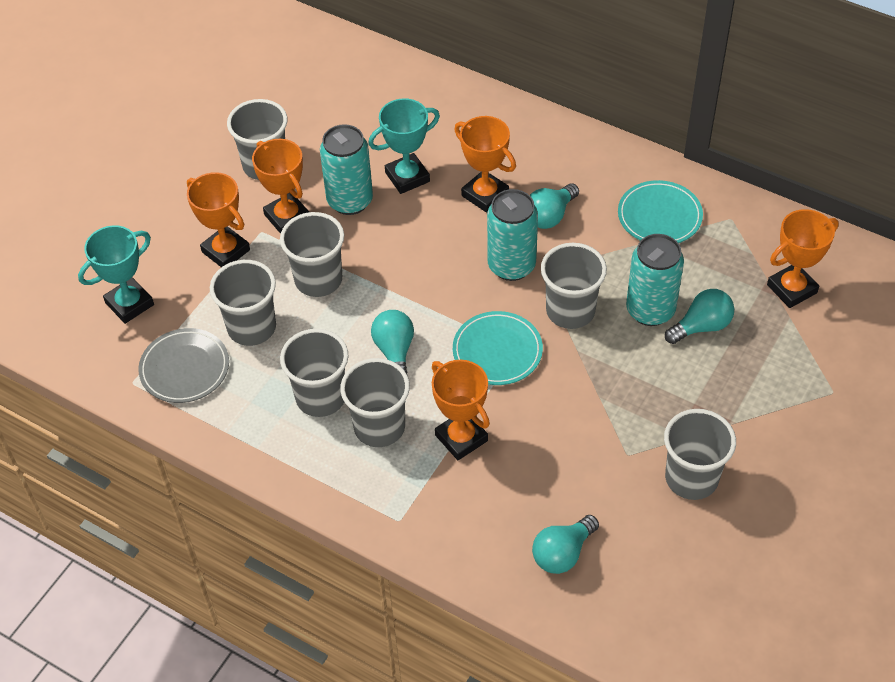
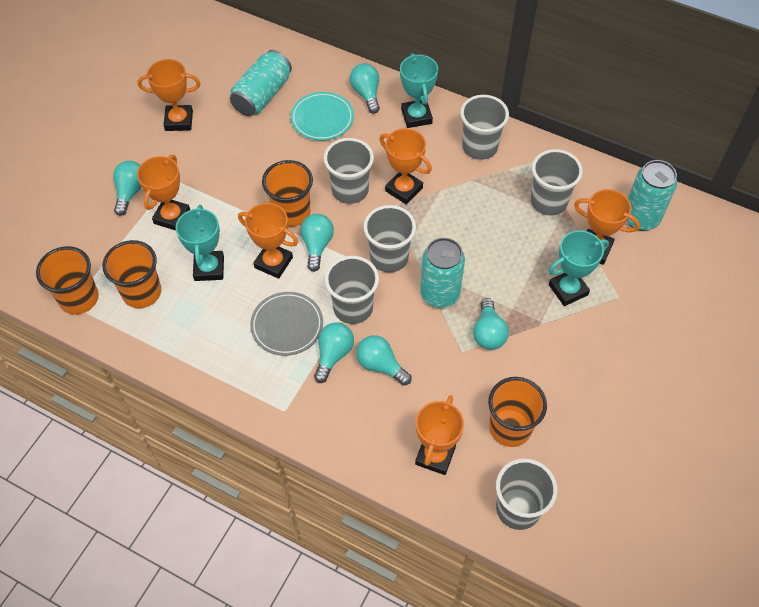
grey cup: [210,260,276,346] [227,99,287,180] [280,212,344,297] [280,329,349,417] [340,358,410,447] [541,243,607,329] [664,409,736,500] = 7 -> [324,138,374,204] [325,256,379,324] [364,205,416,273] [460,95,509,160] [496,458,557,530] [531,149,583,216] = 6
orange cup: none = 0 -> [36,246,99,315] [102,240,161,308] [262,160,313,227] [488,377,547,447] = 4
orange trophy: [187,172,250,267] [252,139,309,234] [432,360,490,460] [454,116,516,213] [767,209,839,308] = 5 -> [137,155,190,231] [138,59,200,131] [238,203,298,279] [379,128,432,205] [415,395,464,475] [574,189,640,265] = 6
turquoise light bulb: [371,310,414,376] [530,183,579,229] [532,515,599,574] [665,289,734,344] = 4 -> [113,161,142,216] [301,214,334,272] [314,322,354,383] [350,63,380,114] [356,335,412,386] [473,298,509,350] = 6
turquoise plate: [453,311,543,385] [618,180,703,243] = 2 -> [291,92,354,141] = 1
turquoise trophy: [78,225,154,324] [368,98,440,194] = 2 -> [176,205,224,281] [400,53,438,128] [549,230,609,306] = 3

